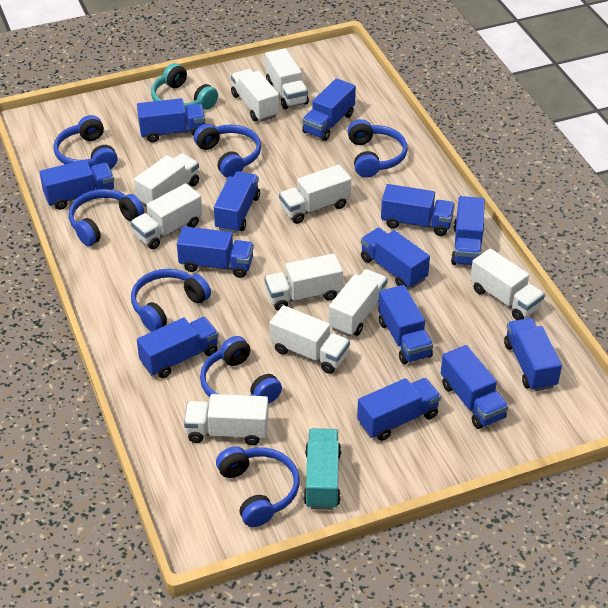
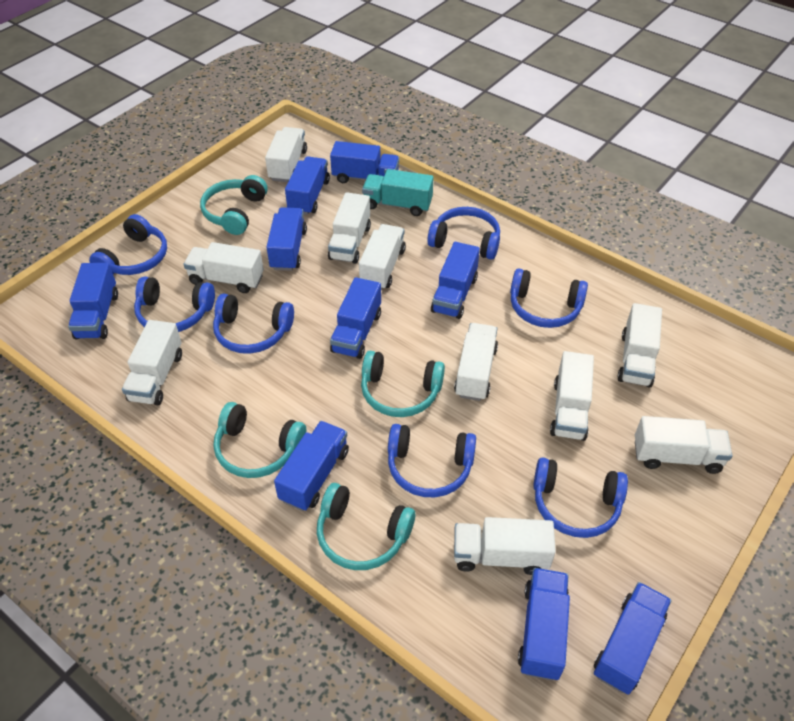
blue truck: [40,160,114,210] [137,98,205,142] [137,317,219,378] [177,226,254,278] [214,171,260,233] [302,78,356,141] [357,378,441,441] [361,228,430,288] [378,285,433,364] [381,184,455,236] [441,345,508,429] [451,196,485,265] [504,318,562,391] = 13 -> [68,263,118,339] [266,207,307,271] [274,421,349,511] [285,157,330,215] [330,141,399,183] [330,277,381,359] [431,242,480,319] [518,568,570,680] [594,582,672,695] = 9
turquoise headphones: [151,63,218,110] = 1 -> [200,175,268,235] [213,402,306,478] [317,483,415,570] [361,351,445,417] = 4

